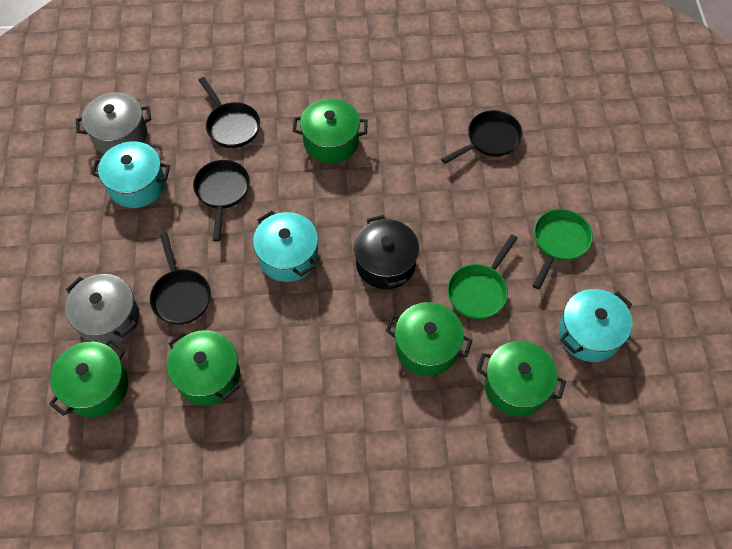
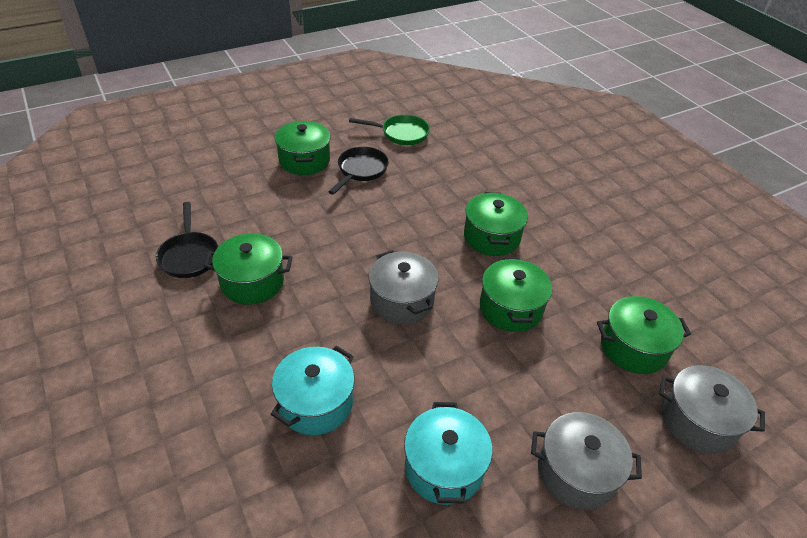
black pan: [150,233,211,325] [193,160,250,241] [199,77,260,148] [441,110,523,164] = 4 -> [156,202,218,278] [329,147,389,195] = 2
black pot: [354,215,419,289] = 1 -> none = 0
green pan: [447,234,518,319] [533,209,593,289] = 2 -> [349,115,430,145] = 1
grey pot: [65,274,139,346] [76,92,151,154] = 2 -> [368,250,439,324] [531,412,642,510] [659,365,765,454] = 3
turquoise pot: [91,141,170,208] [253,211,318,282] [559,289,632,362] = 3 -> [271,346,355,435] [404,402,492,505] = 2

